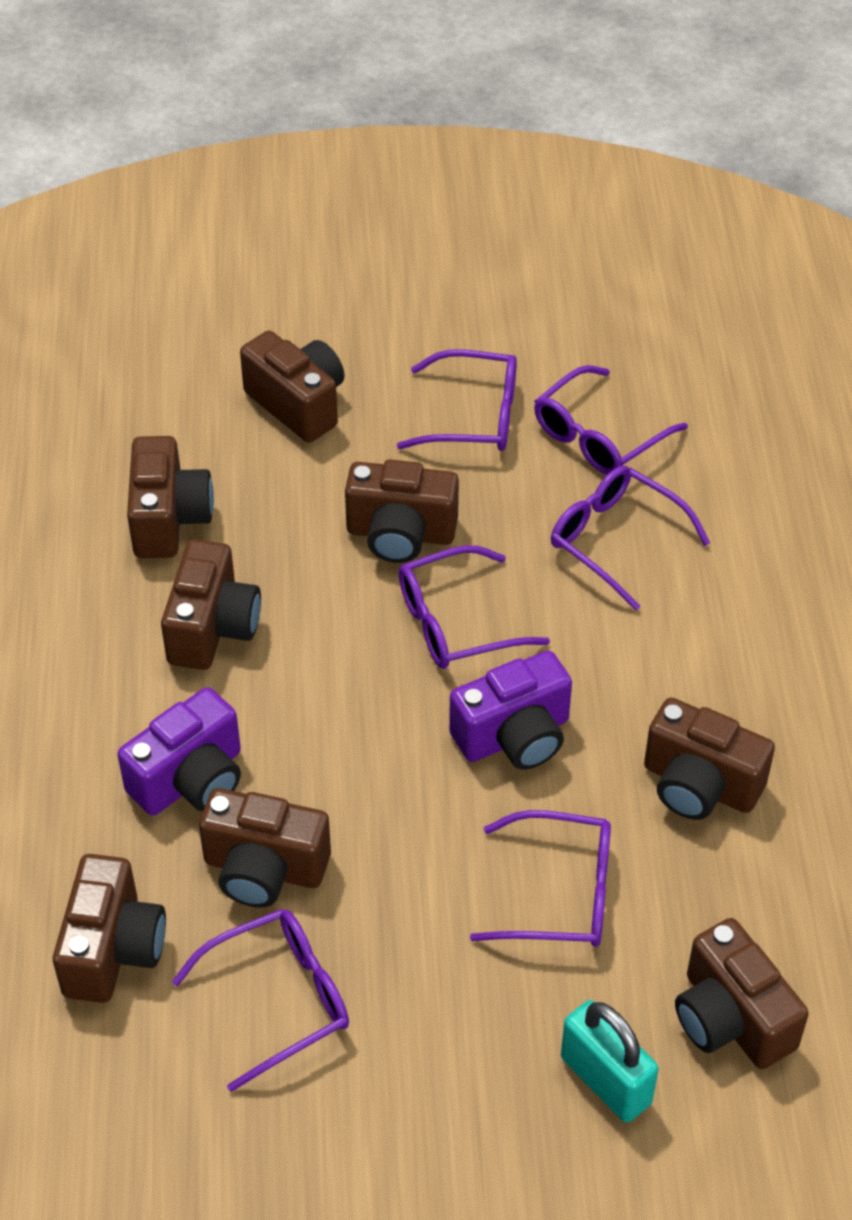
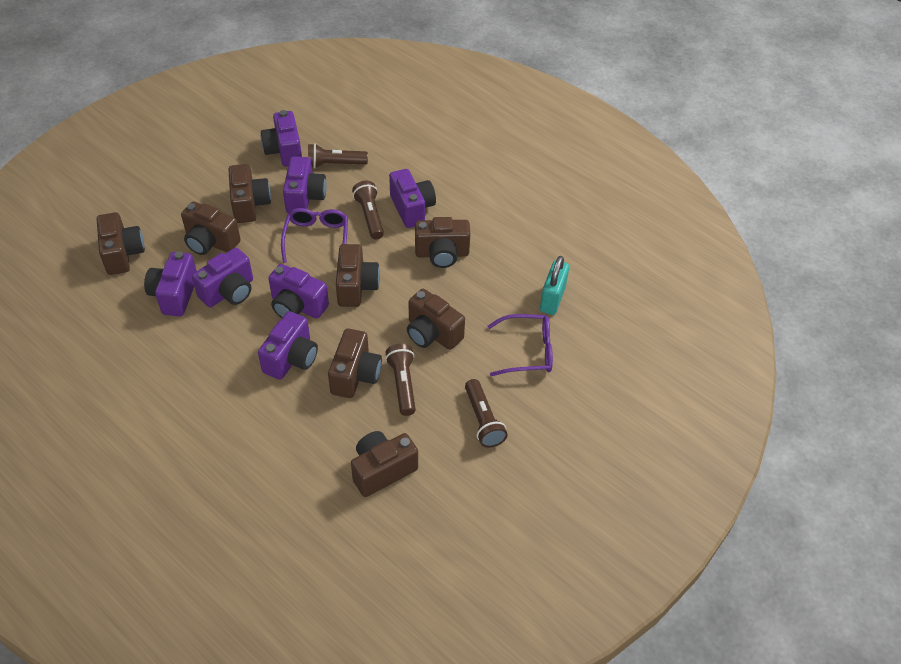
brown flashlight: none = 0 -> [308,143,368,169] [352,181,384,239] [385,344,416,416] [465,379,508,448] = 4
purple camera: [118,687,241,816] [449,651,572,770] = 2 -> [144,251,197,316] [192,248,253,307] [258,311,318,380] [261,110,302,167] [268,264,329,319] [283,156,327,213] [389,169,436,228] = 7
purple glasses: [172,909,349,1092] [397,349,517,451] [399,545,550,669] [470,810,611,947] [534,365,688,475] [551,466,710,611] = 6 -> [281,208,348,263] [487,314,553,376] = 2

